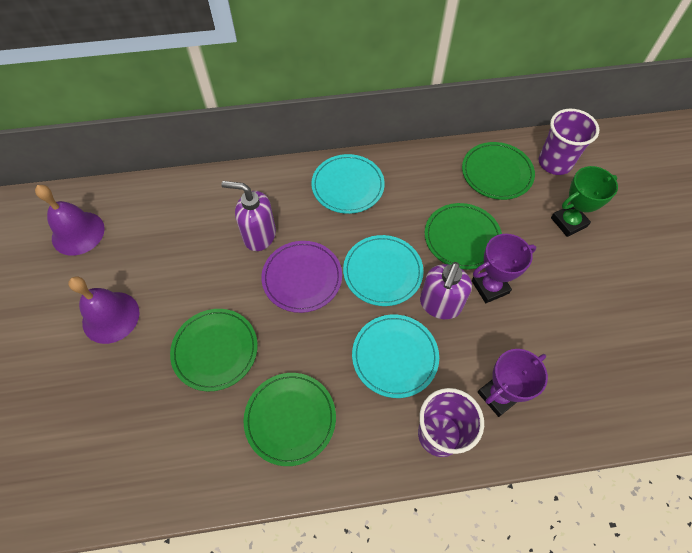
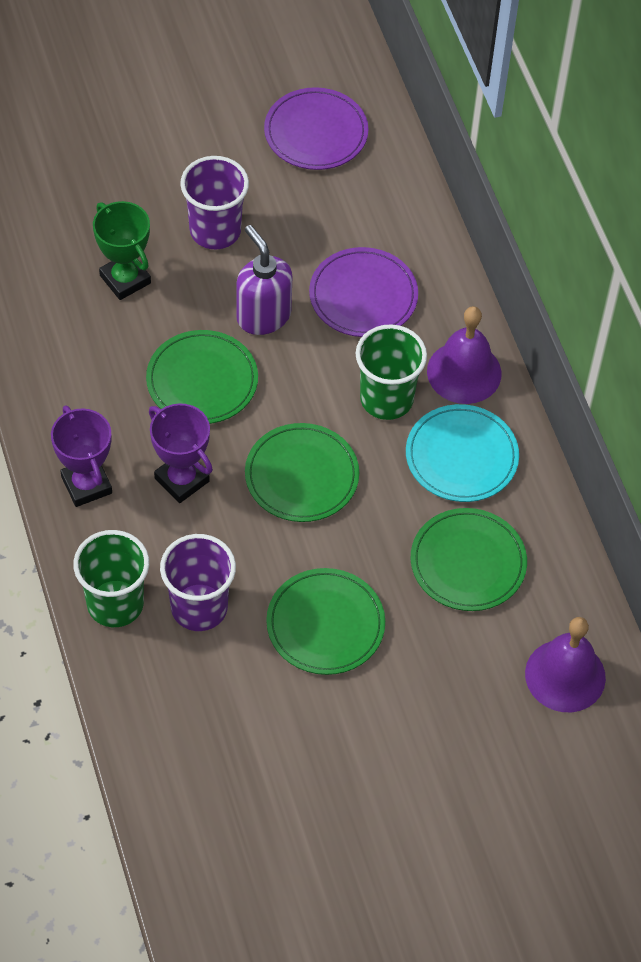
green cup: none = 0 -> [73,530,149,627] [356,324,427,420] = 2
purple plate: [261,241,342,313] = 1 -> [264,87,369,170] [309,247,418,337] = 2
purple soap dispenser: [221,181,276,251] [420,262,472,319] = 2 -> [236,225,292,335] = 1
turquoise plate: [311,154,385,214] [343,235,424,306] [352,315,439,398] = 3 -> [406,404,519,502] = 1

